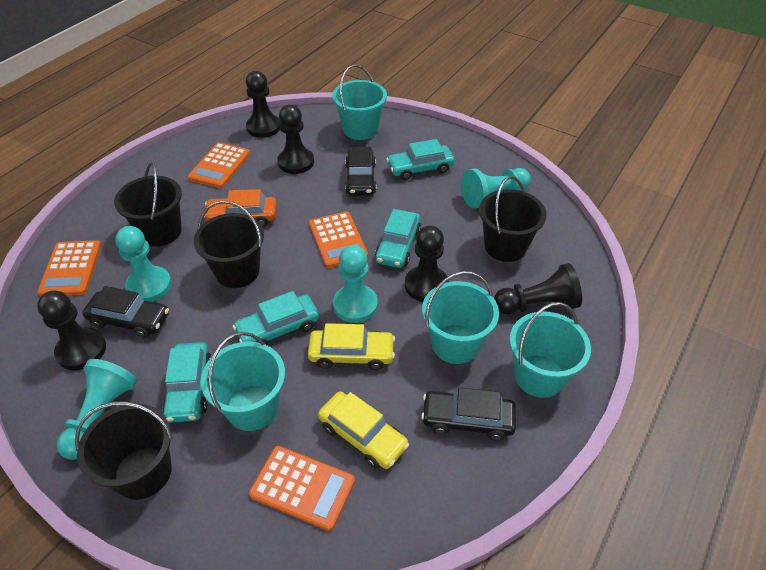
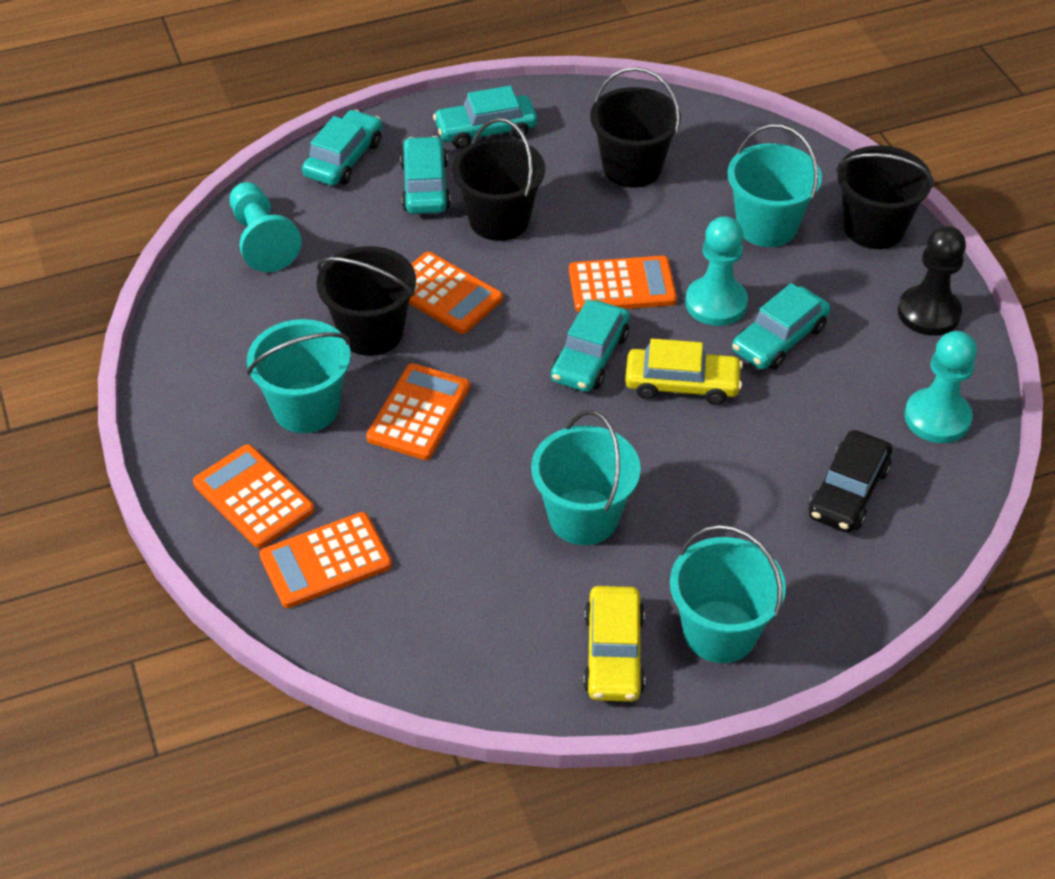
black car: [82,286,169,338] [345,147,376,196] [421,387,516,441] = 3 -> [809,430,892,533] = 1
black pawn: [37,290,106,370] [246,71,280,138] [278,105,314,174] [405,225,449,302] [494,263,582,314] = 5 -> [898,226,966,336] = 1
orange calculator: [37,240,101,296] [188,142,250,188] [249,446,355,531] [309,211,368,268] = 4 -> [193,444,315,548] [259,512,392,608] [366,363,470,460] [409,252,503,334] [569,256,677,312] = 5
orange car: [204,189,277,227] = 1 -> none = 0
turquoise car: [162,342,211,423] [233,291,320,346] [375,209,421,268] [386,139,454,180] = 4 -> [302,110,382,186] [400,136,451,214] [433,86,537,149] [551,300,630,392] [732,283,831,370] = 5
turquoise pawn: [56,359,137,460] [115,226,172,302] [333,245,378,323] [461,168,531,209] = 4 -> [230,182,302,272] [685,216,748,326] [904,331,977,443] = 3

